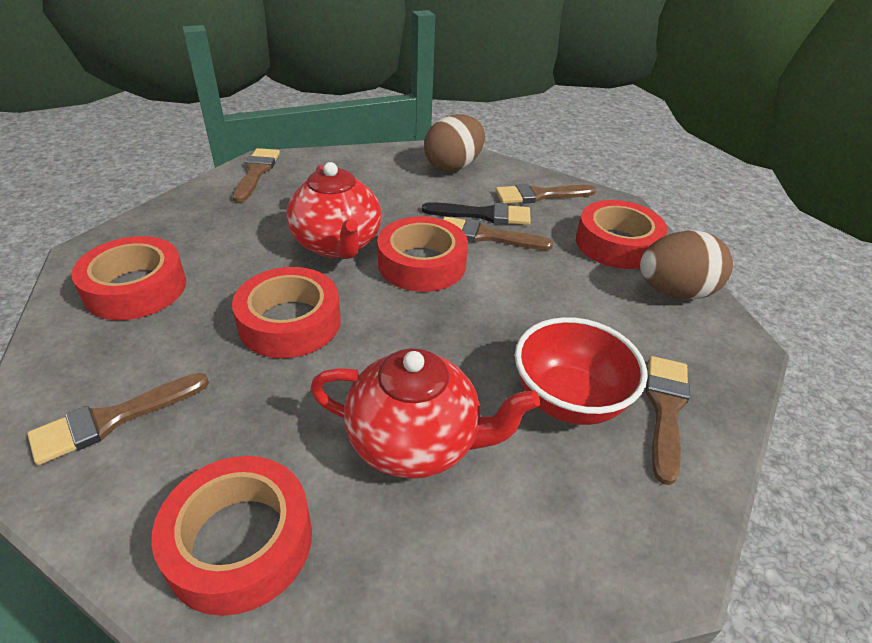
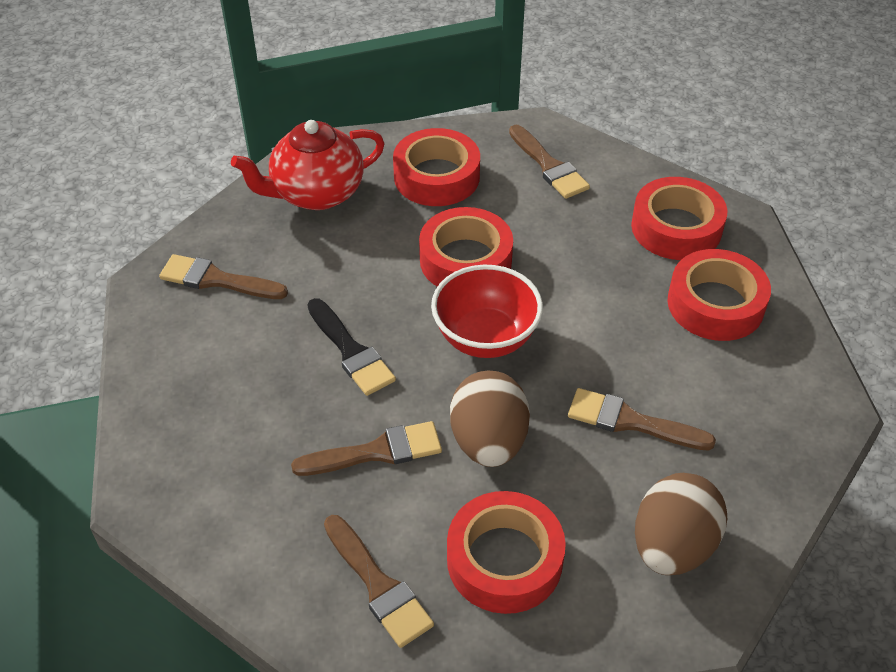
red teapot: [286,162,381,259] [310,348,540,479] = 2 -> [231,120,385,210] = 1

